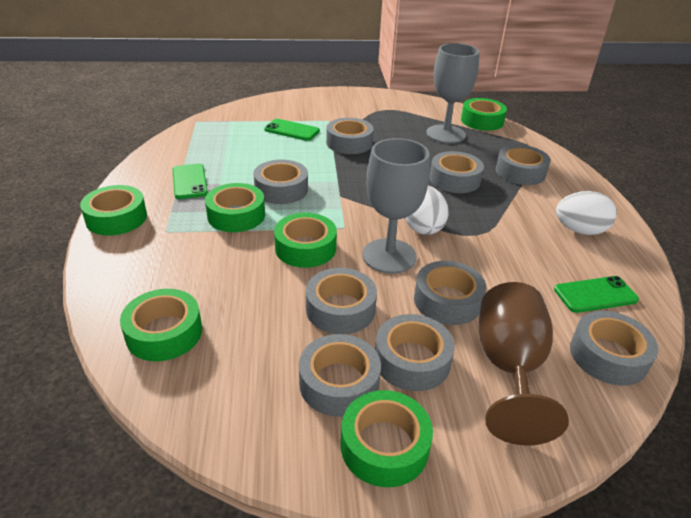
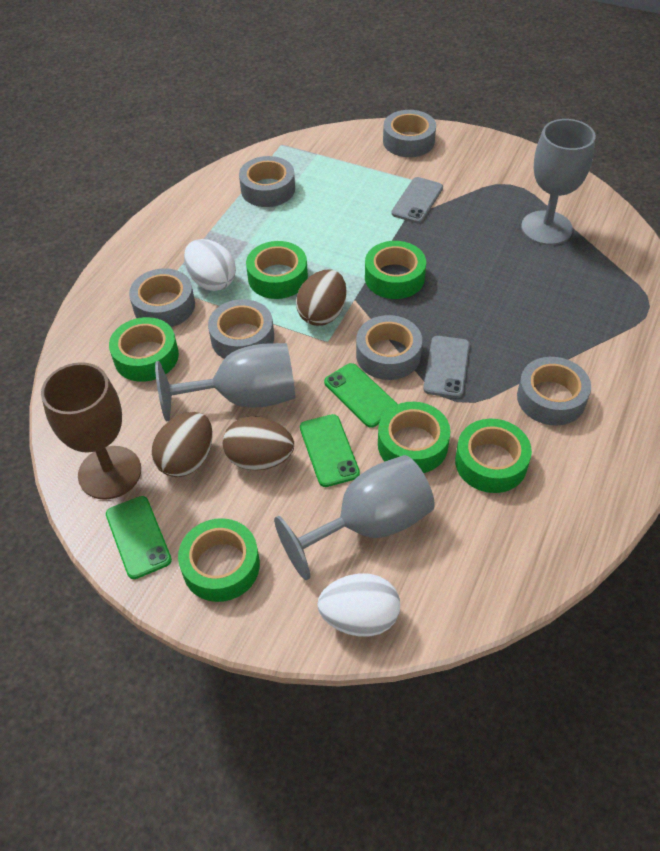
brown egg: none = 0 -> [152,412,213,477] [223,416,294,470] [296,270,347,326] = 3
grey goblet: [362,138,430,274] [426,43,480,144] = 2 -> [155,343,296,421] [274,455,435,580] [521,119,596,245] = 3
grey phone: none = 0 -> [391,177,443,223] [423,336,470,398] = 2
grey tape: [253,160,308,204] [299,334,381,417] [306,268,377,334] [326,118,374,154] [375,314,455,391] [414,261,486,325] [430,151,484,193] [496,145,550,185] [570,311,659,386] = 9 -> [129,268,195,327] [208,299,274,359] [239,156,295,207] [356,315,422,380] [383,110,436,157] [517,357,591,426] = 6

